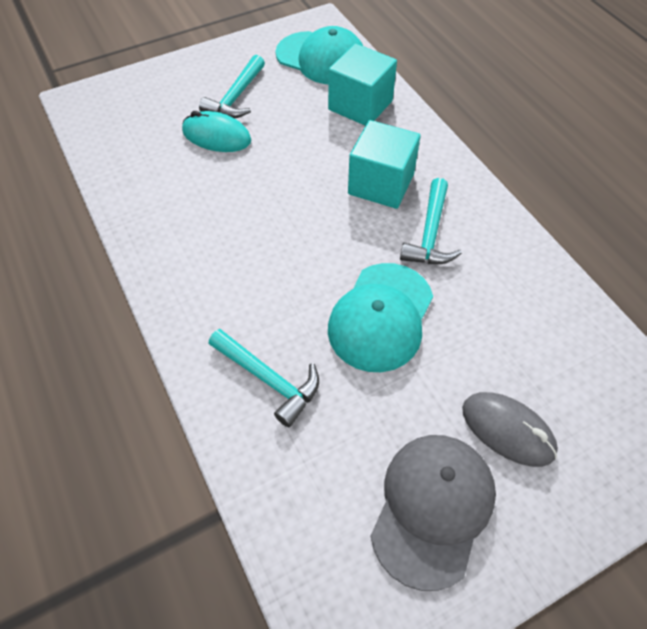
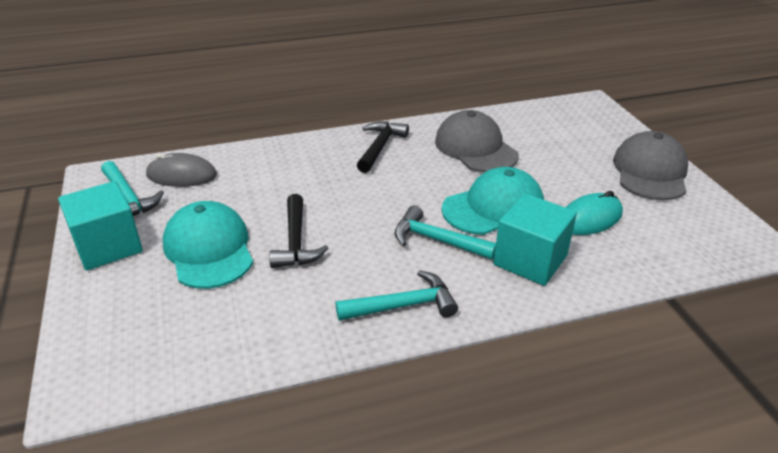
black hammer: none = 0 -> [269,194,329,268] [357,121,409,173] = 2
grey cap: [370,435,496,591] = 1 -> [435,110,519,172] [613,131,688,200] = 2

